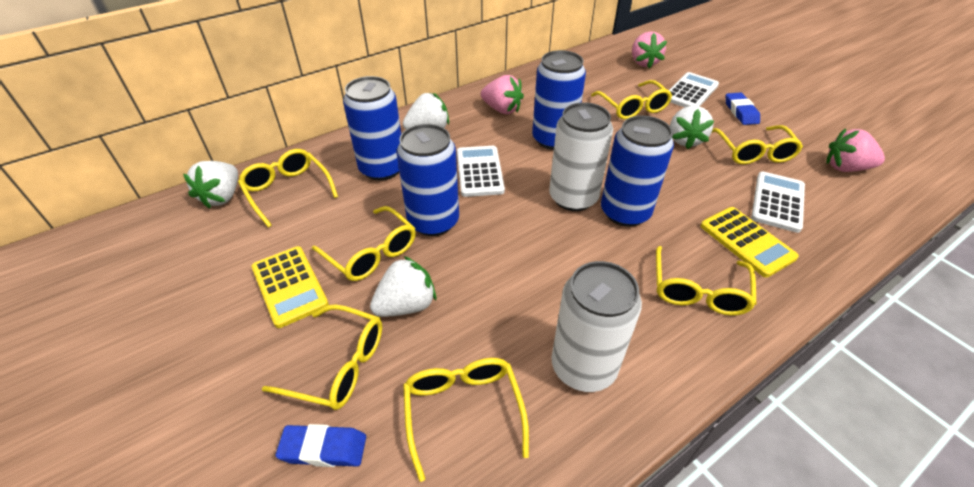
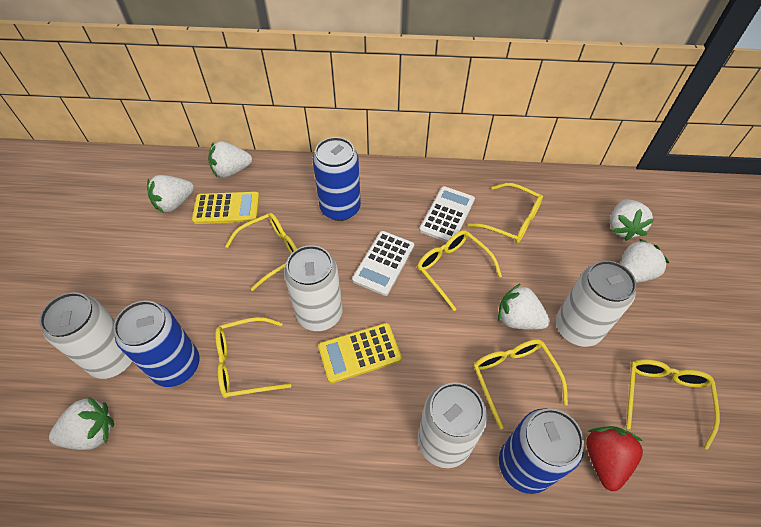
blue can: [343,76,401,181] [396,124,459,236] [532,50,586,150] [601,116,674,227] = 4 -> [113,301,199,387] [313,137,361,221] [499,408,584,494] = 3
blue eraser: [276,424,366,467] [726,93,760,125] = 2 -> none = 0
pink strawberry: [481,75,524,114] [632,31,667,68] [826,128,885,172] = 3 -> none = 0
red strawberry: none = 0 -> [586,426,643,491] = 1
white calculator: [457,146,505,197] [669,72,719,107] [751,172,805,233] = 3 -> [352,231,414,296] [419,186,475,242] = 2
white can: [549,102,613,211] [551,261,642,392] = 2 -> [39,292,132,379] [284,245,343,331] [418,382,487,468] [556,261,636,347] = 4
white strawberry: [183,161,238,209] [370,256,436,317] [403,92,449,130] [670,106,714,149] = 4 -> [49,396,114,450] [147,175,194,213] [208,141,252,178] [498,283,550,330] [610,199,654,241] [620,239,669,283] = 6
yellow glasses: [238,149,338,228] [262,304,382,410] [312,206,416,281] [403,358,529,482] [591,80,672,119] [656,246,757,316] [711,125,803,164] = 7 -> [215,317,291,398] [225,213,297,291] [417,230,502,311] [468,183,543,244] [473,339,568,429] [626,359,720,450] = 6

